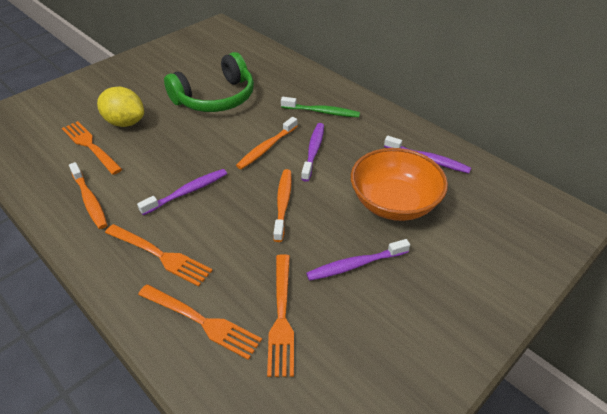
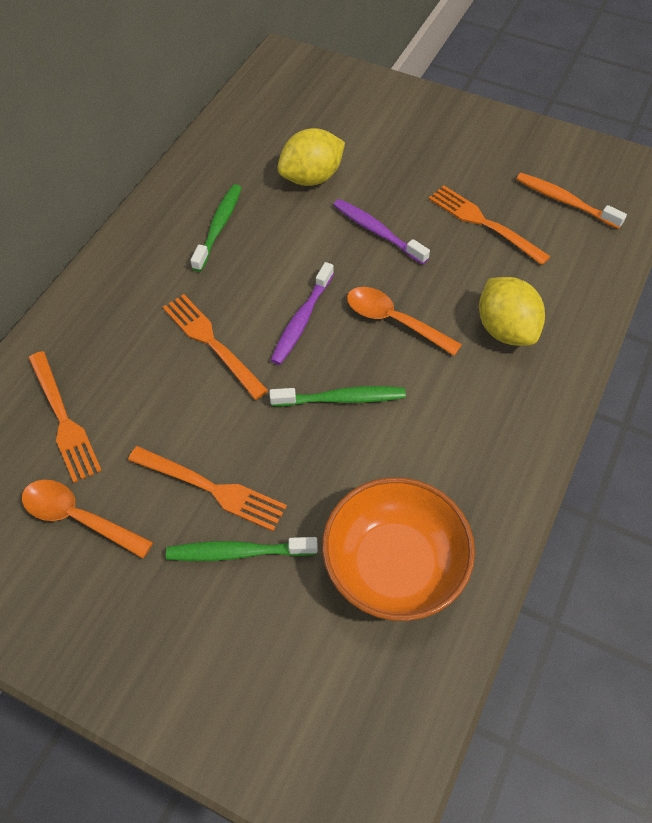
green headphones: [164,52,254,112] = 1 -> none = 0
green toothbrush: [281,97,360,117] = 1 -> [166,537,318,561] [190,184,242,272] [269,386,406,407] = 3
orange spoon: none = 0 -> [22,480,153,558] [347,287,462,356] = 2
orange toothbrush: [69,162,107,229] [236,117,298,169] [274,169,292,242] = 3 -> [516,173,627,229] = 1
purple toothbrush: [137,169,227,215] [301,123,324,182] [306,239,410,281] [384,136,471,174] = 4 -> [270,262,334,365] [333,199,430,264] = 2
yellow lemon: [97,87,144,127] = 1 -> [277,128,345,186] [479,277,545,346] = 2

